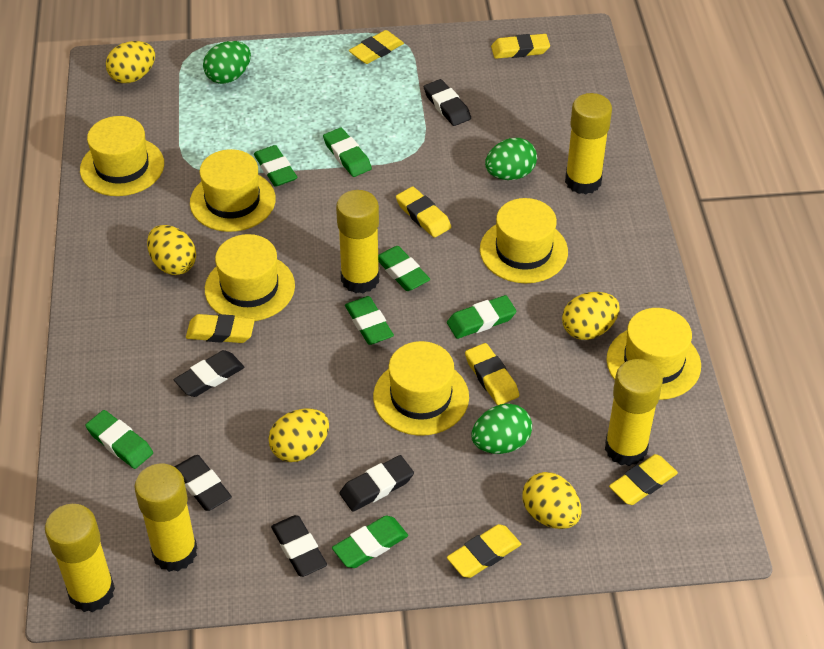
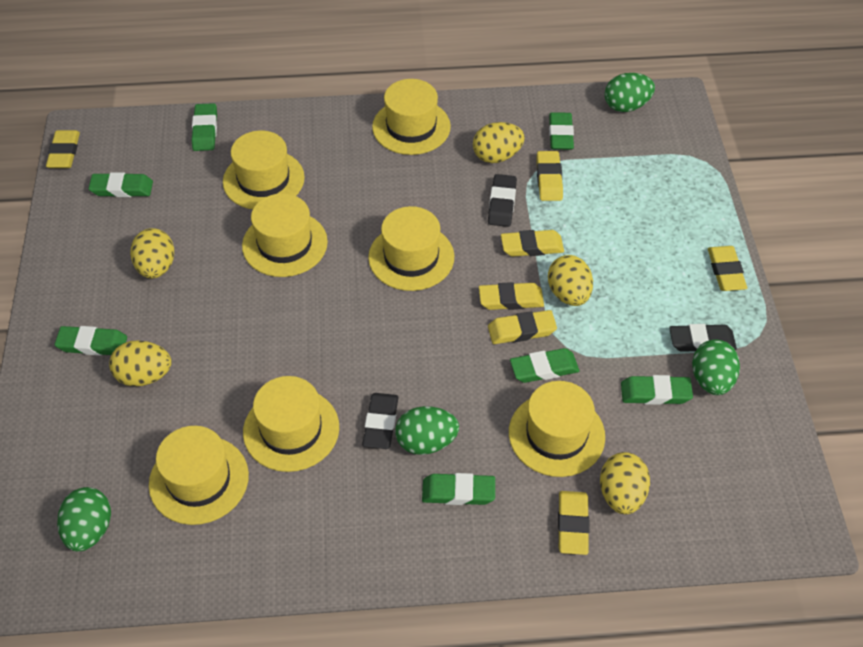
black eraser: [174,350,244,397] [175,455,232,511] [271,515,327,577] [340,455,414,512] [424,79,471,126] = 5 -> [362,393,399,449] [488,174,517,227] [669,324,737,352] = 3
green egg: [203,41,251,84] [472,403,532,454] [485,138,537,180] = 3 -> [57,487,111,552] [395,406,459,455] [605,73,655,112] [692,339,740,395] = 4
yellow glue stick: [45,504,115,612] [134,464,197,572] [336,190,380,293] [565,93,612,194] [605,359,663,466] = 5 -> none = 0
yellow hat: [80,116,164,196] [190,149,276,232] [205,234,295,321] [373,341,469,436] [480,198,568,283] [606,308,701,400] = 6 -> [149,426,249,525] [223,131,305,209] [242,193,328,277] [243,376,339,472] [368,206,454,291] [372,79,451,155] [509,381,605,477] = 7

